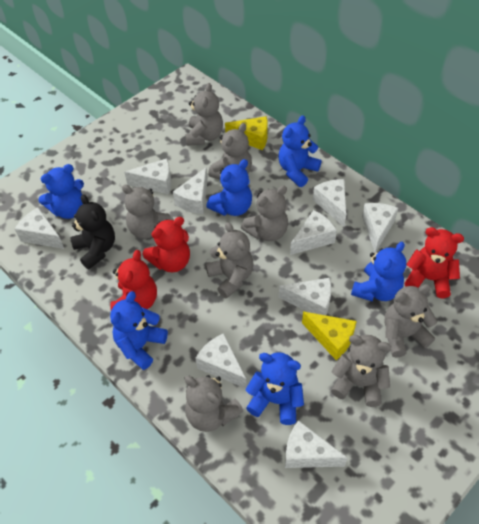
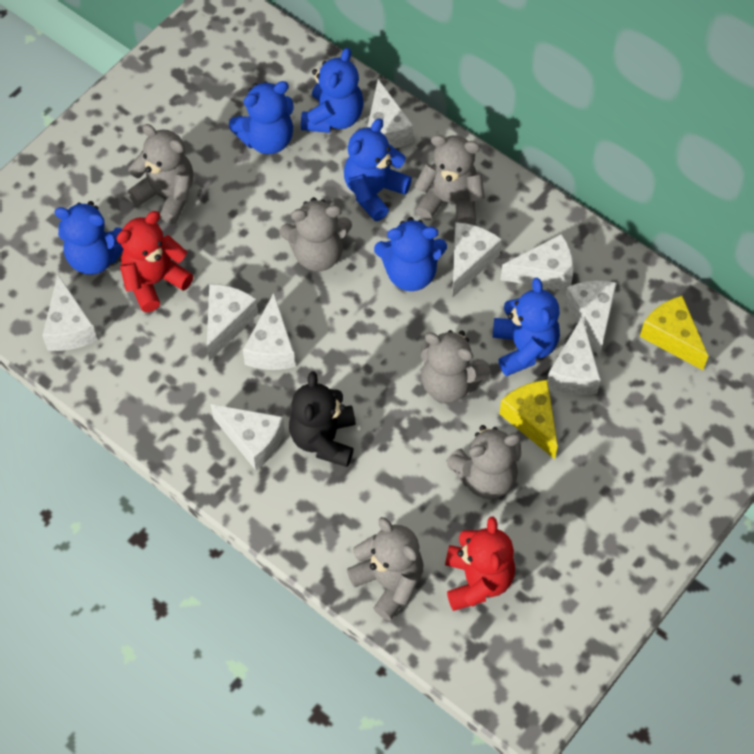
grey teddy bear: [122,184,174,239] [184,375,243,432] [185,83,223,146] [206,222,254,299] [208,123,252,180] [241,186,288,241] [331,335,391,407] [385,284,437,357] = 8 -> [127,124,194,224] [280,197,352,271] [347,517,423,621] [414,135,485,225] [421,330,491,403] [446,425,521,499] = 6
red teddy bear: [110,250,157,310] [143,217,190,272] [405,227,464,298] = 3 -> [116,211,194,312] [445,517,515,611] = 2

